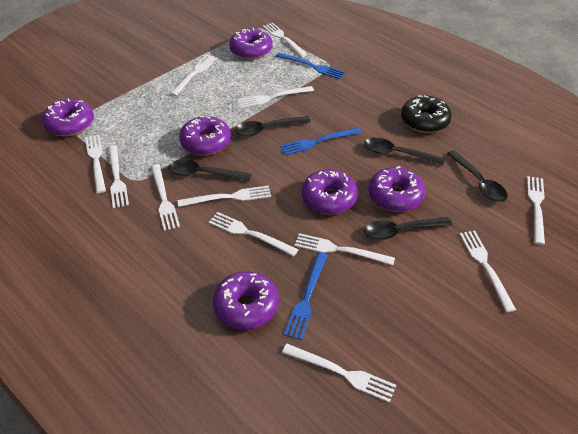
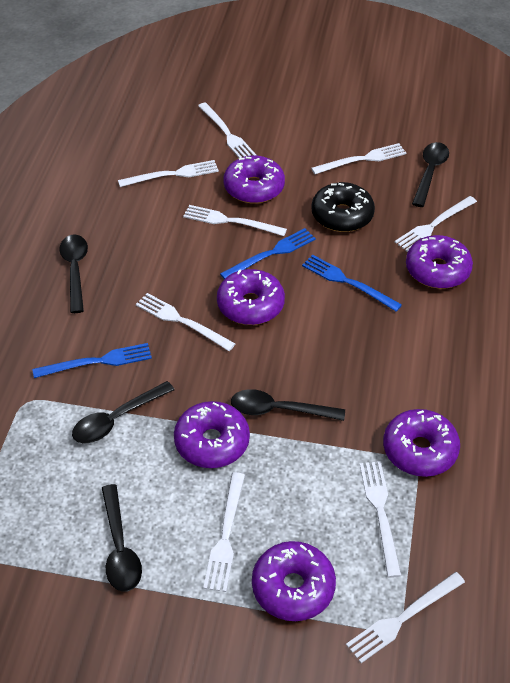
white fork: [85,135,106,193] [108,145,129,208] [151,164,180,231] [170,54,217,96] [178,185,271,207] [208,212,299,256] [237,86,314,109] [263,23,307,57] [282,344,396,403] [294,233,395,265] [460,231,516,312] [527,176,545,245] = 12 -> [118,160,219,187] [136,293,235,351] [183,205,287,236] [198,102,256,158] [203,472,245,592] [311,143,406,174] [346,572,465,663] [360,461,401,578] [395,196,477,252] = 9

